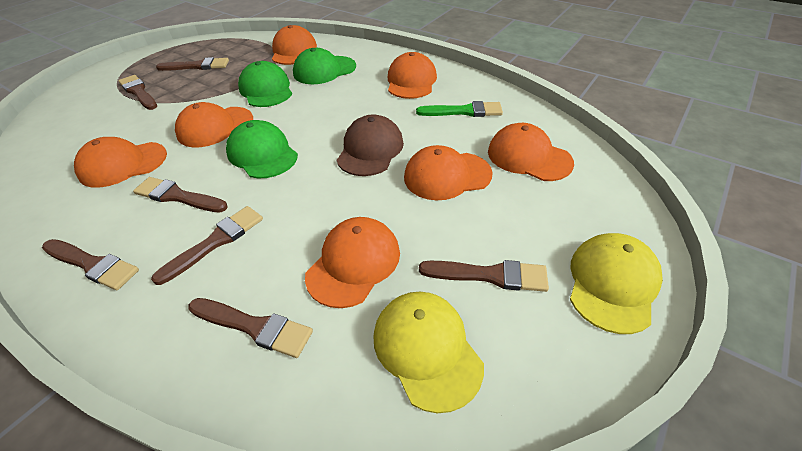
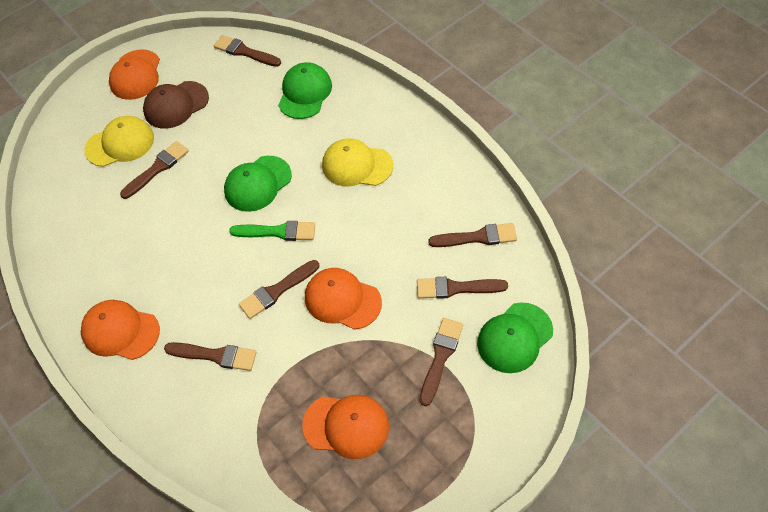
orange cap: [74,137,167,188] [175,102,253,147] [272,25,317,65] [305,217,400,308] [388,52,437,99] [404,145,493,200] [488,123,574,181] = 7 -> [81,300,160,360] [109,49,160,100] [302,395,389,459] [305,268,382,330] = 4

